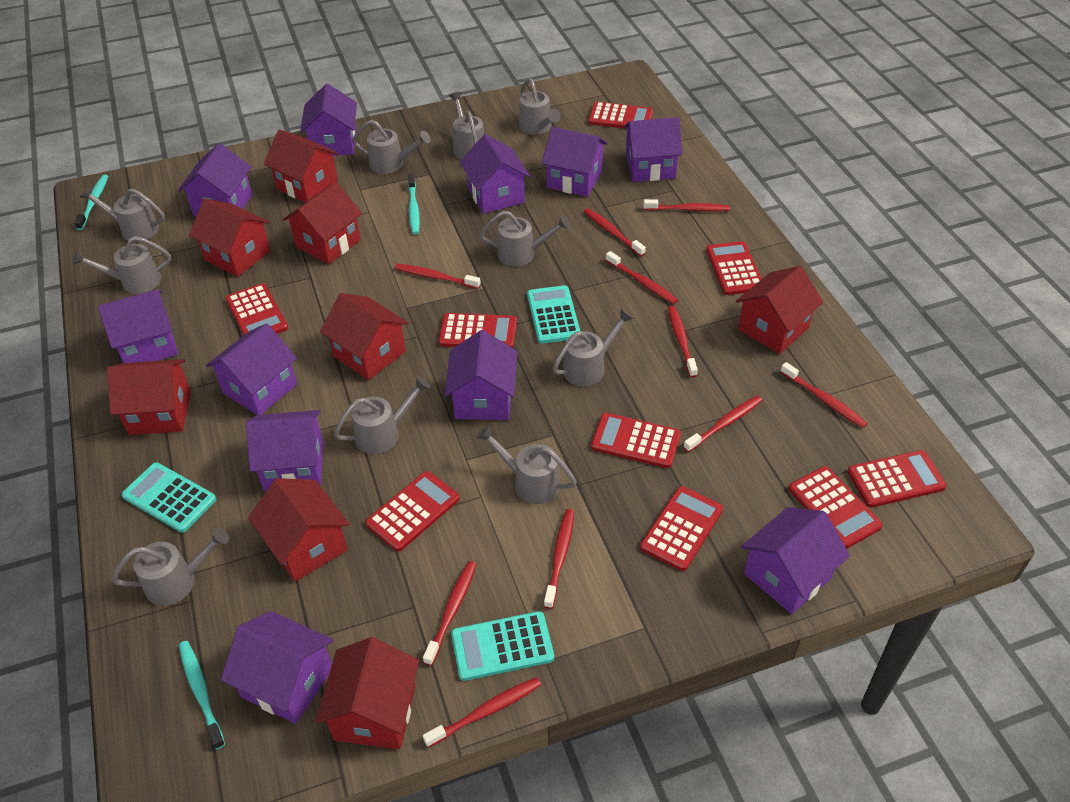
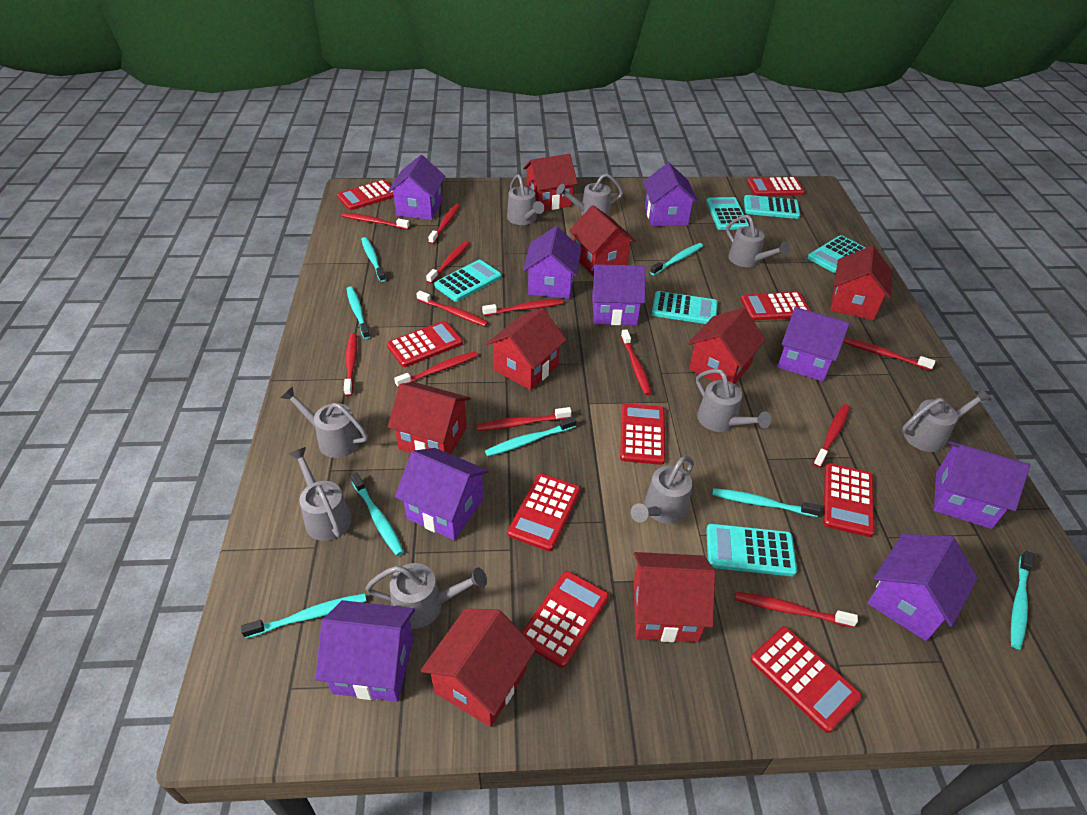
grey watering can: [72,236,171,294] [80,186,165,242] [111,527,229,606] [334,376,430,454] [353,120,431,174] [449,92,485,159] [476,425,577,504] [480,211,570,267] [519,79,561,135] [552,309,634,386] = 10 -> [281,386,368,458] [289,447,351,541] [365,563,487,629] [507,174,544,225] [556,173,623,217] [631,456,694,524] [696,369,771,432] [726,215,790,267] [902,388,991,452] = 9
purple house: [98,289,178,363] [178,143,252,216] [206,323,297,415] [221,611,333,724] [246,410,324,491] [300,84,357,156] [445,330,517,420] [460,134,530,214] [542,127,608,197] [623,117,683,182] [741,507,850,614] = 11 -> [315,600,415,702] [388,155,446,220] [395,448,489,540] [523,226,581,299] [591,264,645,325] [643,163,698,227] [778,307,850,382] [867,534,978,641] [934,441,1030,529] = 9
red toothbrush: [395,264,481,289] [423,561,476,666] [423,677,541,748] [544,509,574,609] [584,208,646,256] [606,251,678,304] [644,199,730,211] [668,306,698,378] [683,395,762,452] [781,362,868,428] = 10 -> [342,213,410,229] [344,333,357,396] [394,351,478,388] [416,291,488,326] [426,241,470,284] [428,204,460,244] [476,407,572,431] [482,299,563,316] [621,329,652,395] [735,592,858,628] [813,404,850,468] [843,338,935,370] = 12
turquoise calculator: [122,462,216,533] [451,611,554,681] [527,285,580,344] = 3 -> [434,260,502,302] [652,291,718,324] [706,197,749,230] [706,524,797,577] [744,195,800,219] [808,235,866,273] = 6
turquoise toothbrush: [74,175,108,230] [179,641,225,749] [408,174,420,234] = 3 -> [241,593,367,638] [347,287,370,339] [351,472,404,556] [361,237,386,282] [485,416,576,457] [650,243,703,275] [712,488,821,517] [1011,551,1034,649] = 8

